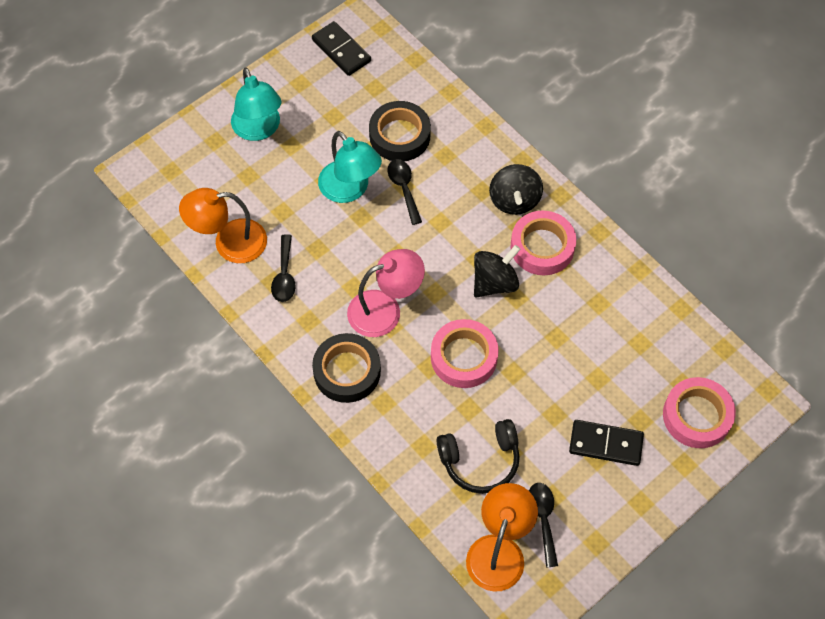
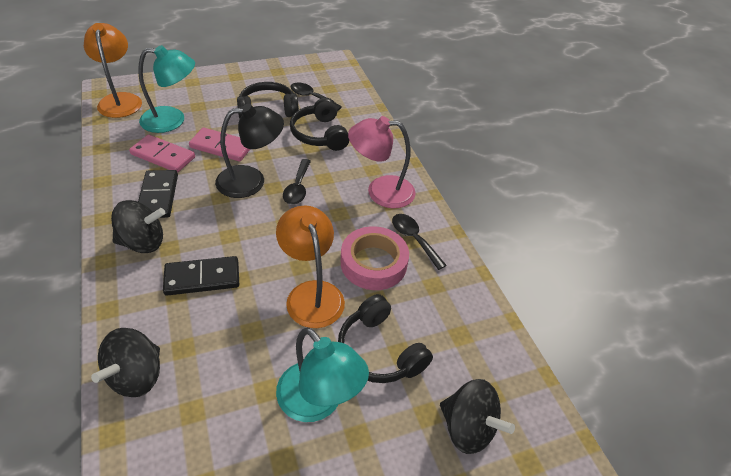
black headphones: [437,419,520,494] = 1 -> [237,82,299,119] [290,98,349,151] [338,294,433,383] = 3
black lamp: none = 0 -> [215,104,284,198] = 1
black spinning top: [474,245,521,298] [489,164,543,215] = 2 -> [91,328,160,397] [111,200,165,253] [440,379,515,454] = 3
black tape: [312,333,381,403] [369,101,431,161] = 2 -> none = 0
pink domino: none = 0 -> [129,135,195,173] [189,128,250,162] = 2
pink tape: [431,319,499,388] [510,211,576,275] [663,377,736,448] = 3 -> [341,226,409,290] = 1

